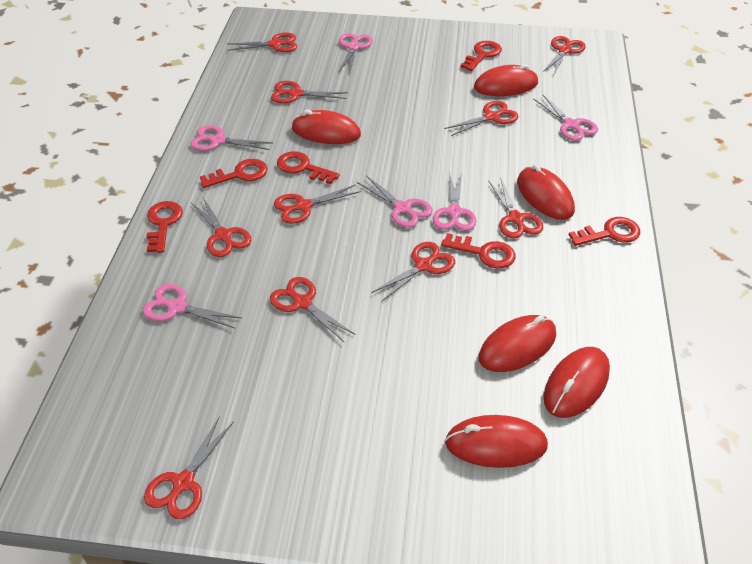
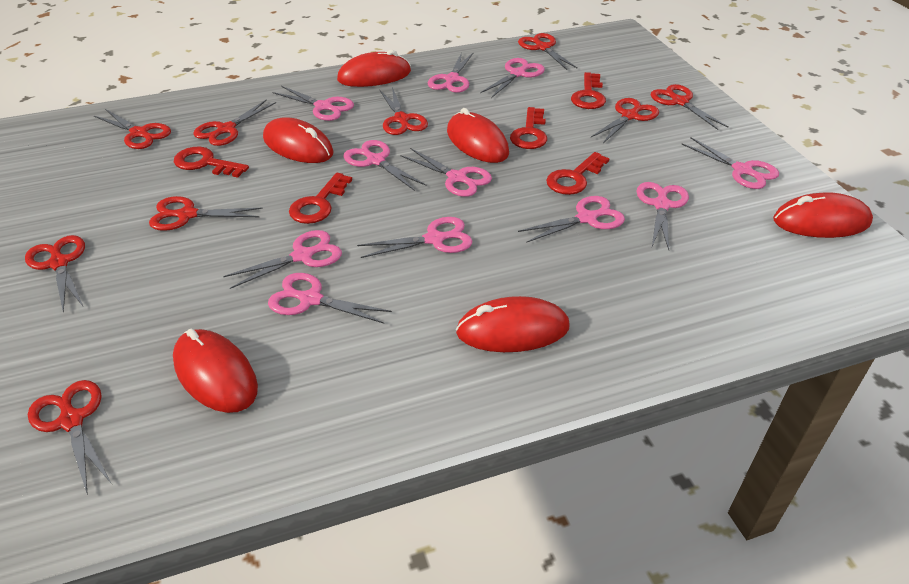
pink scissors: [143,284,241,328] [190,125,272,151] [339,33,373,72] [357,176,433,228] [433,173,477,231] [534,95,598,141] = 6 -> [223,230,342,289] [268,273,392,324] [273,86,354,121] [343,140,426,191] [357,217,472,258] [400,148,492,197] [428,52,474,93] [480,58,545,98] [518,196,625,243] [637,182,689,250] [682,137,779,189] = 11
red key: [146,201,183,253] [200,159,268,188] [277,151,339,184] [441,233,515,269] [461,41,502,71] [569,217,640,246] = 6 -> [174,147,249,178] [289,173,352,224] [510,107,547,149] [546,152,609,195] [571,72,606,109] = 5
red scissors: [144,416,234,519] [191,198,251,257] [227,32,297,52] [270,277,356,342] [271,81,348,103] [274,184,361,224] [371,242,455,302] [444,101,519,136] [488,177,543,239] [543,36,586,74] = 10 -> [25,235,85,313] [28,380,112,495] [94,109,171,149] [149,196,263,231] [193,99,276,146] [380,87,428,135] [518,33,578,70] [591,98,659,143] [651,84,728,130] = 9

